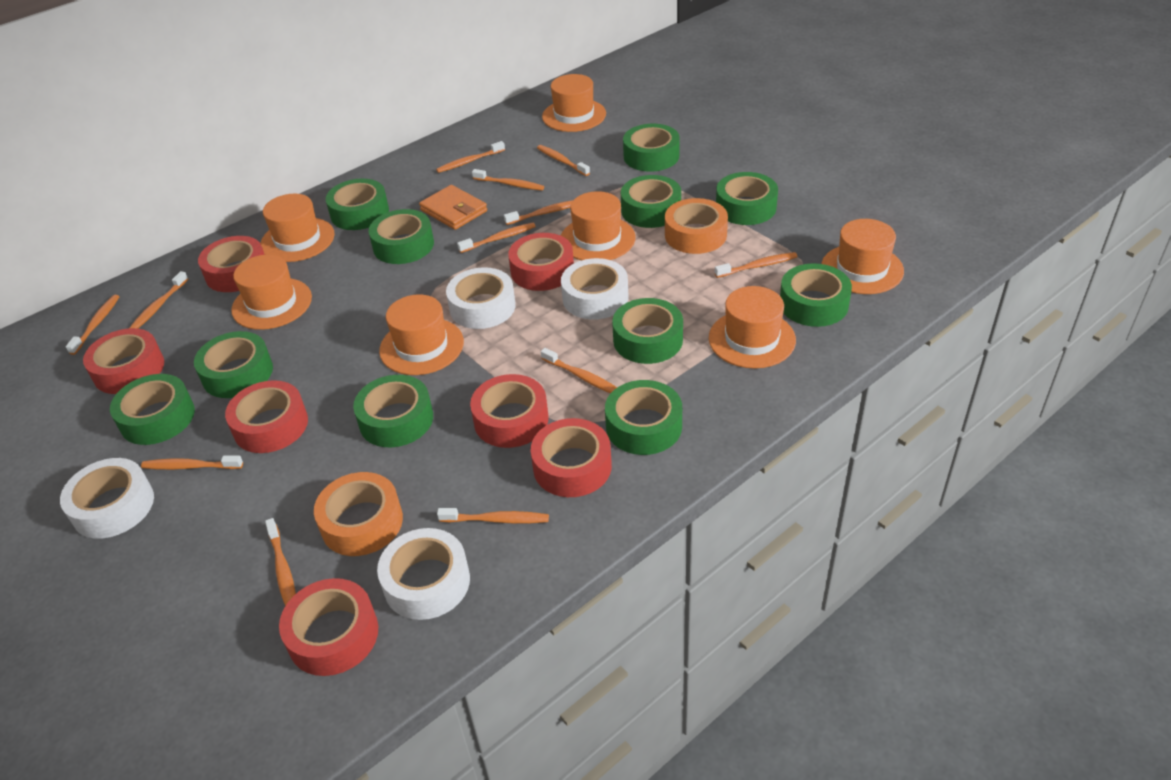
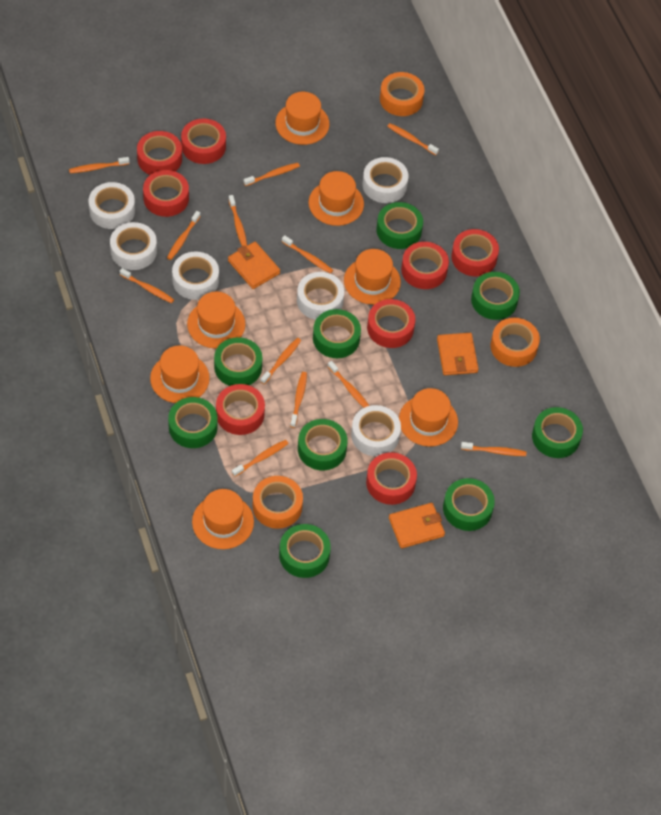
green tape: [110,374,195,445] [194,331,273,398] [326,179,389,230] [353,375,433,447] [368,209,434,264] [605,380,682,455] [612,298,683,364] [621,175,681,228] [623,124,680,171] [716,172,778,225] [780,263,852,327] = 11 -> [168,397,218,448] [214,337,262,386] [279,524,331,578] [298,419,348,470] [313,309,361,358] [376,202,423,249] [443,478,495,531] [471,272,520,320] [532,407,583,458] = 9
orange tape: [314,472,403,556] [665,198,728,254] = 2 -> [253,476,303,529] [380,72,425,116] [491,318,540,367] = 3
orange wallet: [419,185,487,230] = 1 -> [228,242,280,289] [389,503,445,548] [437,333,479,375] = 3
red tape: [83,328,164,394] [198,236,265,292] [225,380,308,453] [279,578,378,676] [470,374,549,448] [508,233,574,291] [531,418,612,497] = 7 -> [137,131,182,175] [143,170,189,217] [181,118,226,164] [216,384,265,435] [366,452,417,505] [367,299,416,348] [401,242,449,289] [451,229,499,276] = 8
white tape: [60,458,154,539] [377,528,470,620] [446,267,516,329] [561,258,628,320] = 4 -> [89,182,135,229] [110,222,157,270] [172,252,219,300] [297,272,344,320] [351,405,401,456] [363,157,409,203] = 6

